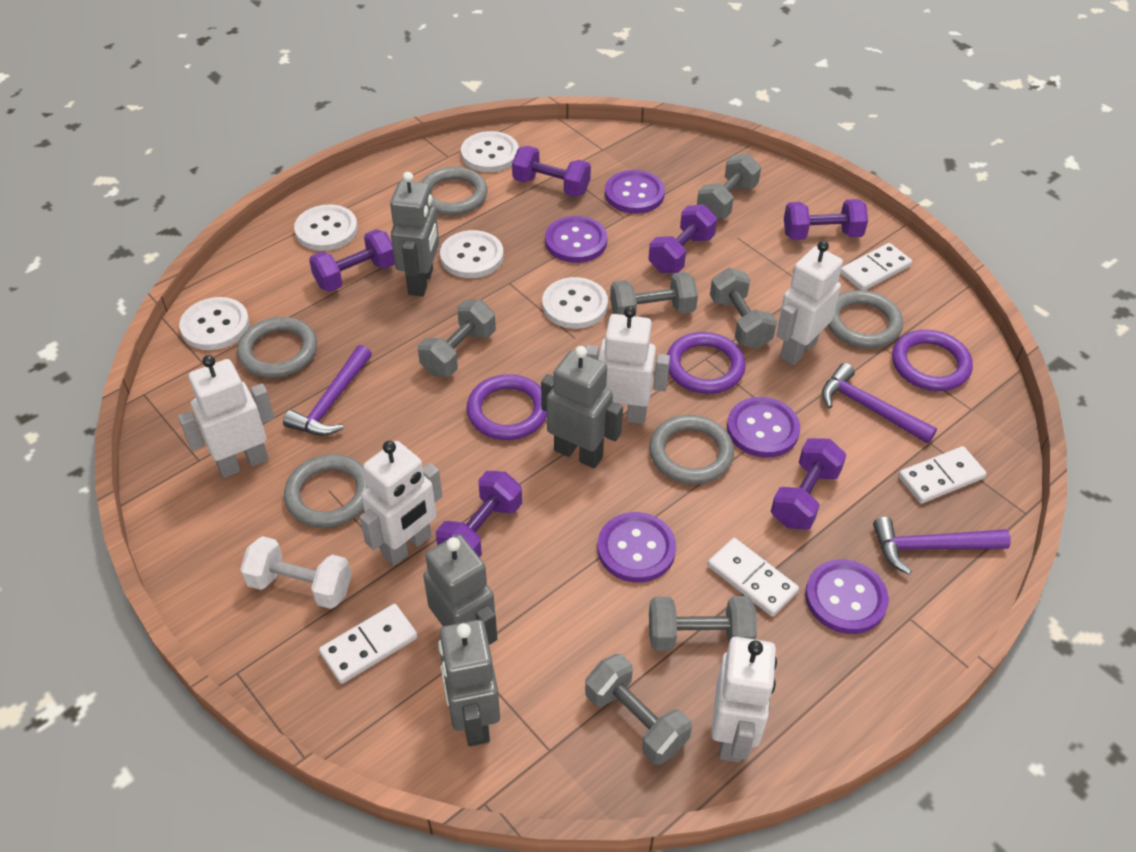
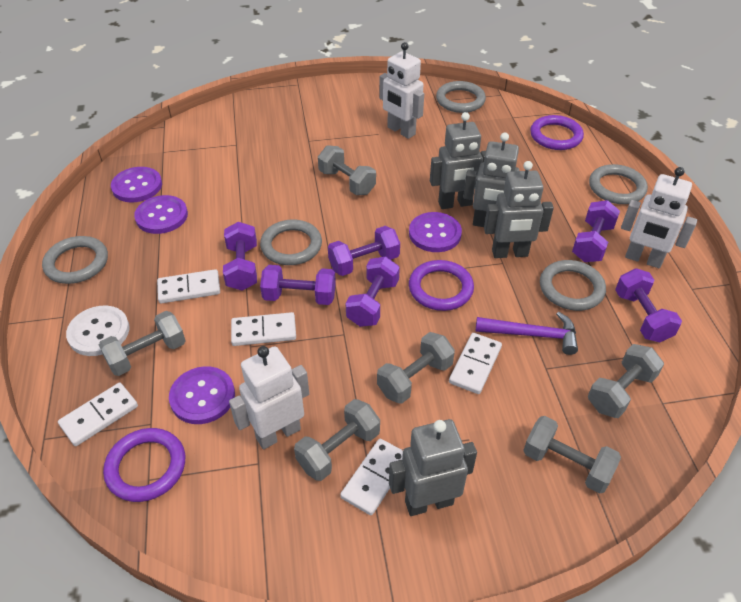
purple button: [545,216,608,263] [598,512,676,583] [605,170,665,214] [727,397,800,458] [805,559,889,634] = 5 -> [111,167,162,202] [134,195,188,234] [169,366,235,424] [409,212,462,252] = 4
purple hammer: [283,345,372,436] [822,363,937,444] [873,517,1011,575] = 3 -> [476,312,578,355] = 1
white button: [179,297,249,350] [294,204,358,251] [440,230,504,278] [461,131,519,172] [542,277,608,329] = 5 -> [66,306,130,356] = 1
white domino: [319,604,418,684] [707,538,799,616] [840,243,912,290] [898,446,987,504] = 4 -> [58,383,138,446] [157,269,220,303] [231,312,296,346] [340,439,403,516] [449,333,502,394] = 5
white dumbbell: [240,536,352,609] = 1 -> none = 0
white robot: [178,355,275,478] [359,441,442,566] [585,306,670,424] [711,637,777,763] [777,240,843,365] = 5 -> [229,346,309,449] [379,42,424,139] [621,167,697,268] = 3

